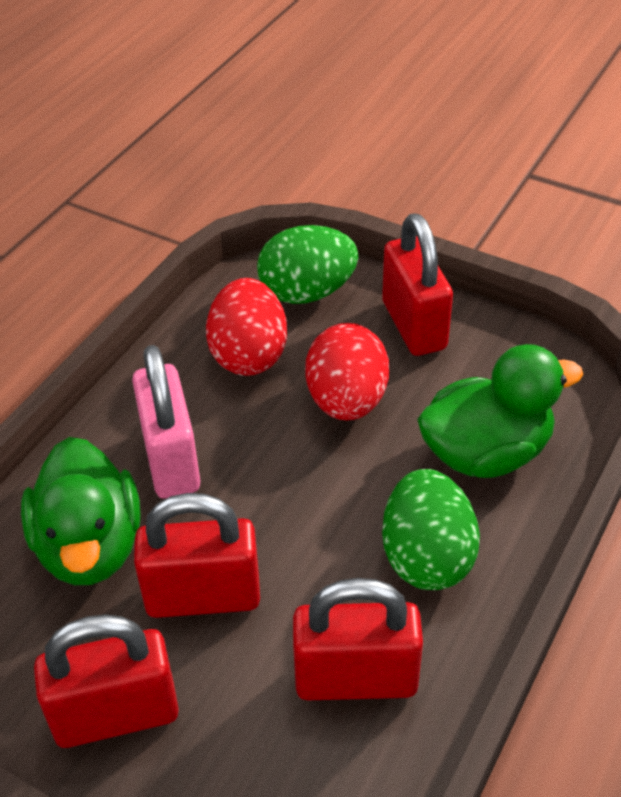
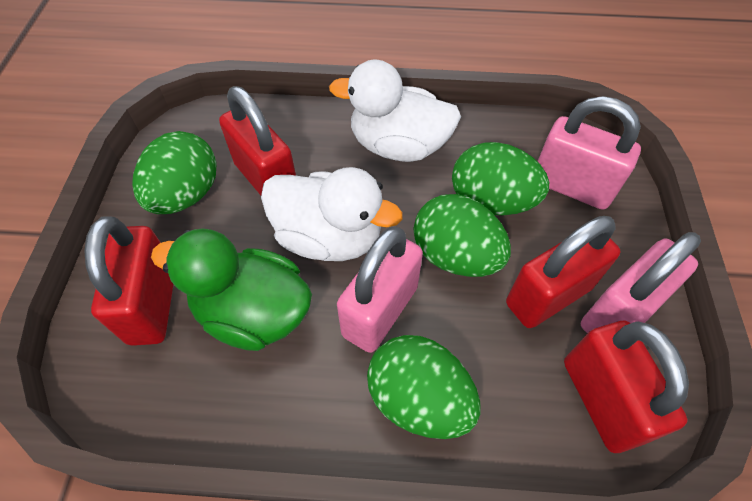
green duck: [21,437,141,585] [417,344,583,478] = 2 -> [151,228,312,351] = 1
green egg: [257,225,358,304] [382,469,480,590] = 2 -> [132,131,217,214] [367,335,480,439] [414,194,511,277] [452,142,549,215] = 4
pink padlock: [132,345,200,498] = 1 -> [337,226,423,353] [537,96,641,210] [581,232,701,334] = 3
red egg: [206,278,287,376] [305,323,389,421] = 2 -> none = 0
white duck: none = 0 -> [261,167,403,261] [329,60,461,162] = 2

